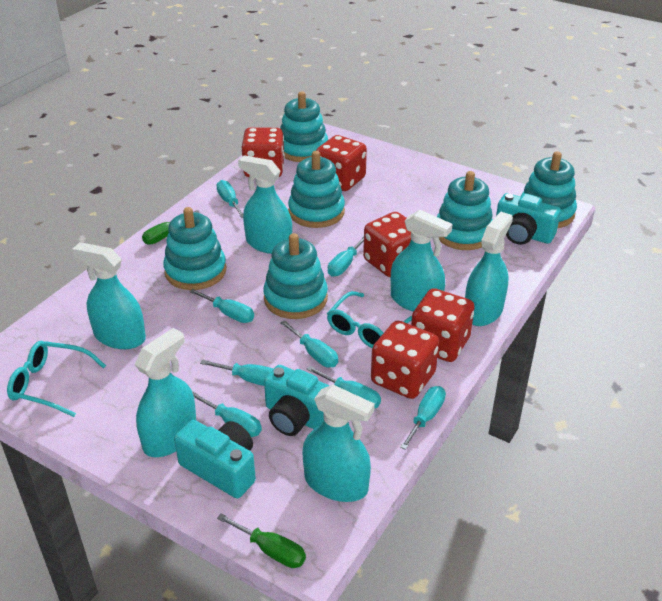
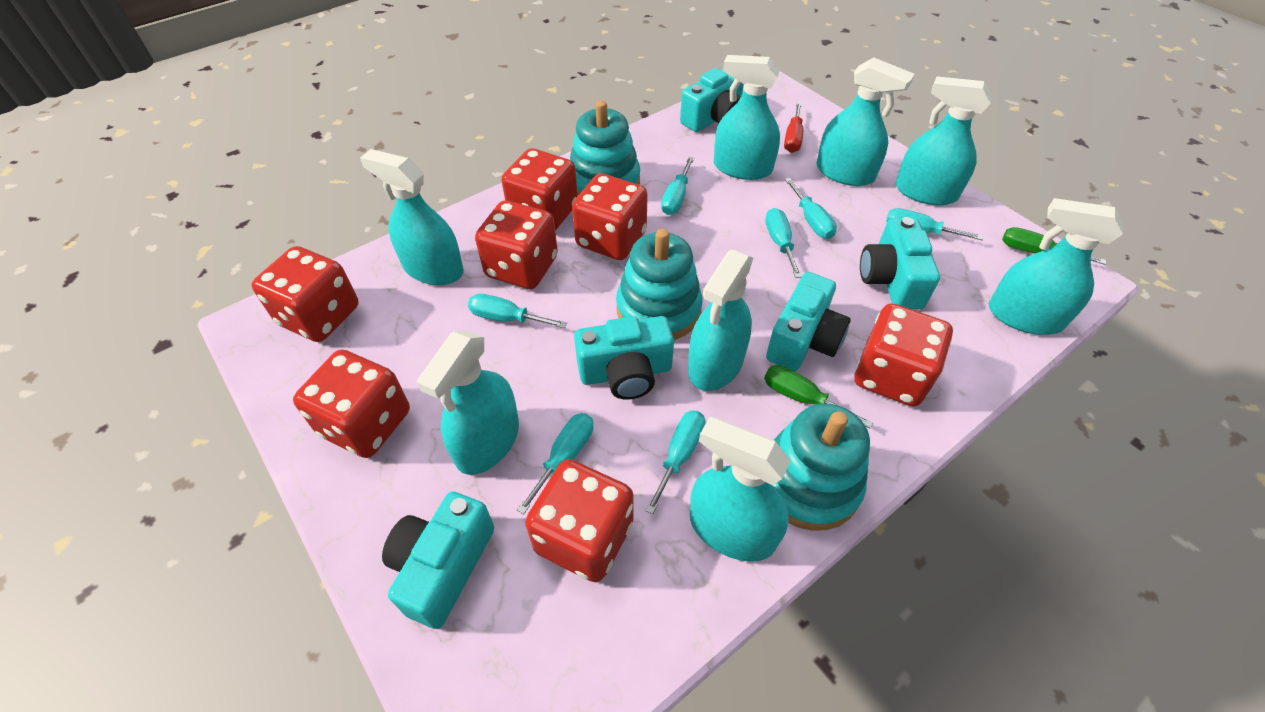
red dice: [242,127,285,177] [316,135,367,191] [363,212,411,277] [371,321,439,399] [411,288,475,362] = 5 -> [251,246,359,342] [293,350,410,458] [475,200,558,289] [501,148,578,230] [525,459,634,582] [572,173,648,260] [855,303,953,407] = 7
red screwdriver: none = 0 -> [784,102,803,153] = 1
turquoise camera: [174,420,256,498] [264,365,330,436] [496,193,561,245] = 3 -> [382,492,494,629] [574,316,674,400] [680,68,744,132] [766,272,851,371] [860,217,940,309] = 5
turquoise glasses: [7,341,106,417] [327,291,412,348] = 2 -> none = 0
turquoise screwdriver: [189,289,254,323] [192,392,262,437] [200,359,274,386] [216,180,243,218] [280,320,338,368] [307,366,381,409] [328,236,364,277] [400,386,446,450] = 8 -> [468,294,567,328] [517,413,593,514] [645,410,705,514] [661,157,694,215] [765,208,802,278] [785,178,837,239] [886,208,983,240] = 7
turquoise spray bottle: [72,242,146,349] [135,328,196,457] [238,155,292,254] [303,384,375,502] [391,210,453,312] [465,212,513,326] = 6 -> [360,149,464,285] [417,330,519,475] [688,249,753,391] [690,417,791,562] [714,55,780,180] [816,58,915,186] [896,76,992,205] [989,198,1123,335] = 8
turquoise stacking toy: [163,207,226,290] [263,233,328,319] [280,92,328,162] [288,151,345,228] [437,171,493,250] [520,151,577,228] = 6 -> [570,101,640,196] [616,229,703,340] [773,404,870,531] = 3

